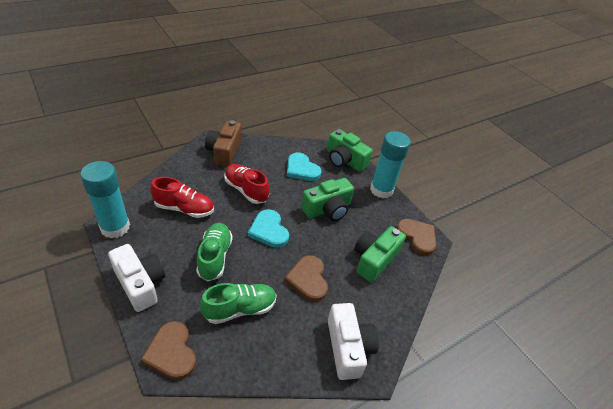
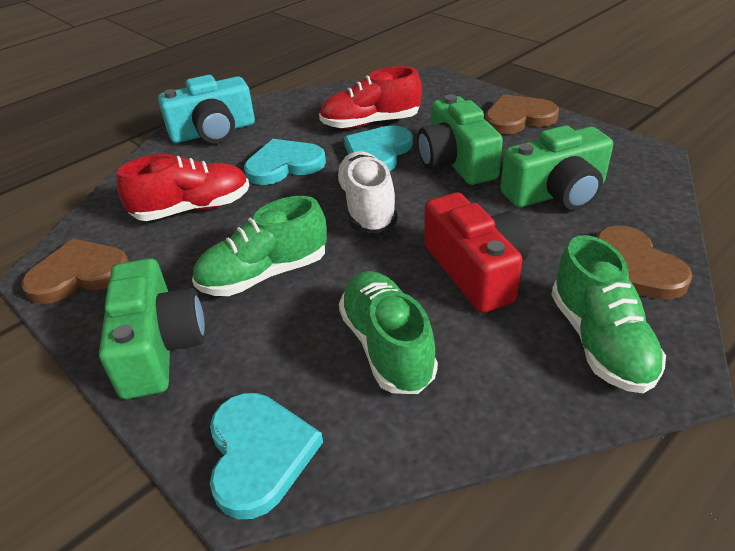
brown camera: [205,120,241,167] = 1 -> none = 0
green shoe: [196,223,233,281] [200,283,277,324] = 2 -> [192,196,327,296] [339,271,438,394] [551,235,666,393] = 3
red camera: none = 0 -> [424,192,530,313] = 1
turquoise camera: none = 0 -> [158,75,255,143] = 1
turquoise glue stick: [80,161,130,238] [370,131,411,198] = 2 -> none = 0
turquoise heart: [248,209,289,248] [287,153,322,181] = 2 -> [210,393,323,519] [244,139,326,185] [344,125,413,171] = 3
white camera: [108,244,165,312] [328,303,379,380] = 2 -> none = 0
white shoe: none = 0 -> [335,151,398,234] = 1

